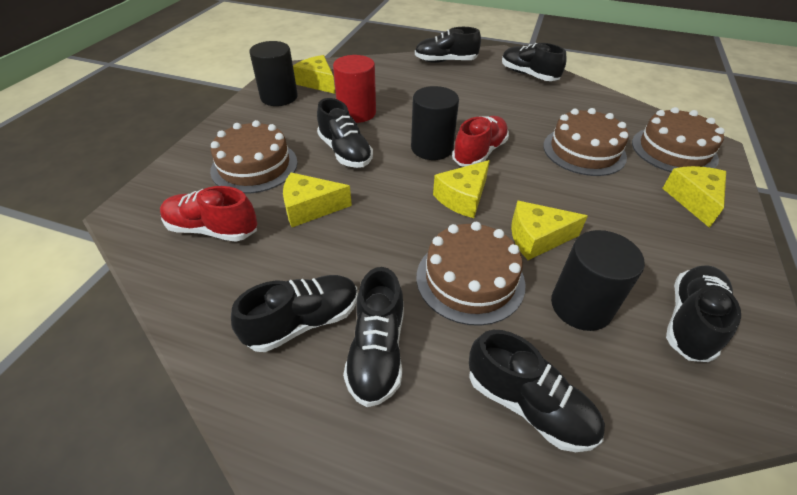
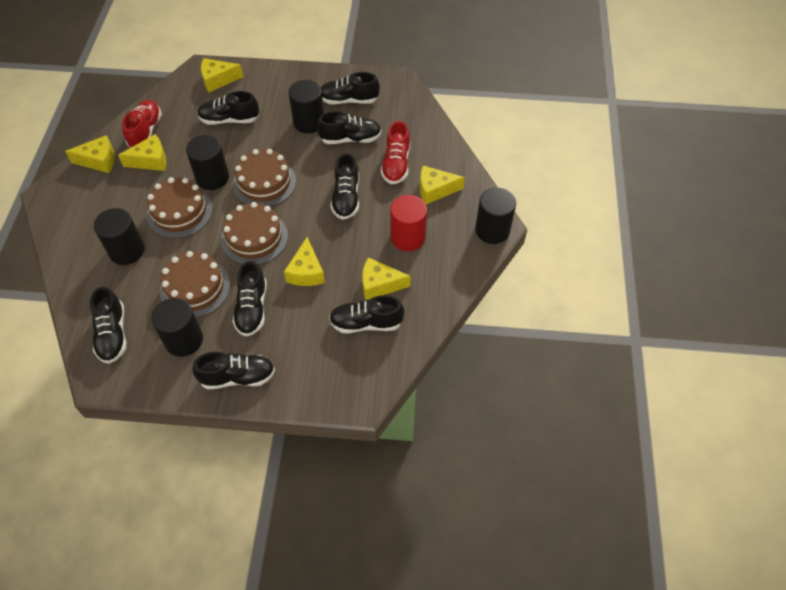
black cylinder: [249,41,298,106] [411,86,459,160] [551,230,645,331] = 3 -> [94,208,145,265] [151,298,203,357] [186,135,229,190] [289,80,324,133] [475,188,516,244] = 5
black shoe: [231,275,358,352] [317,98,373,168] [343,267,403,407] [415,27,481,63] [469,330,605,452] [502,43,566,81] [666,265,741,362] = 7 -> [90,287,127,364] [192,352,275,390] [197,91,259,125] [232,261,267,337] [317,111,382,144] [321,72,380,105] [329,295,405,333] [331,153,359,220] = 8
yellow cheese: [283,173,352,227] [293,55,335,94] [433,160,490,218] [511,201,588,260] [662,166,726,228] = 5 -> [65,135,115,173] [118,134,166,171] [201,58,243,93] [284,237,325,286] [362,257,411,300] [420,166,465,204] = 6

